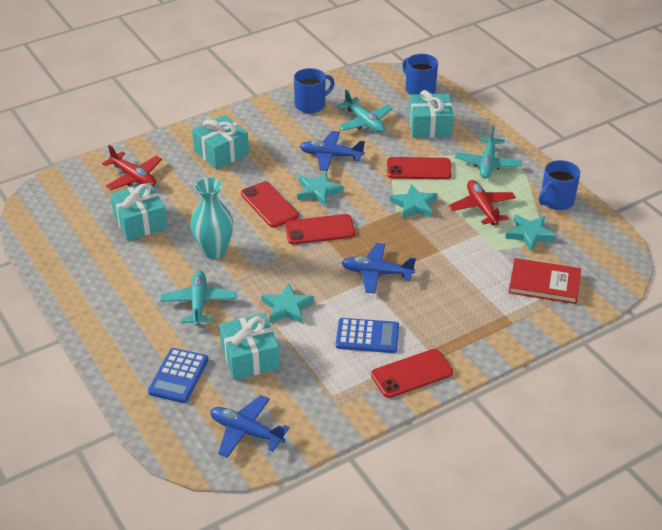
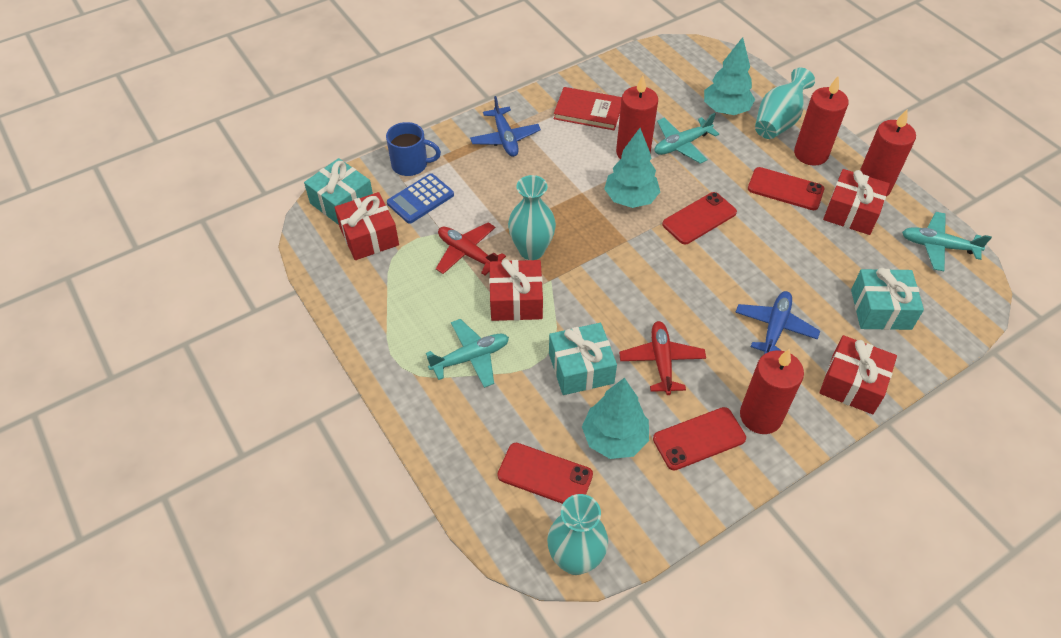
blue calculator: [148,348,208,403] [336,318,399,353] = 2 -> [387,174,454,224] = 1
blue mug: [294,68,335,113] [402,54,438,95] [539,160,580,210] = 3 -> [386,122,441,176] = 1
blue plane: [210,395,290,458] [300,131,365,171] [341,243,416,294] = 3 -> [470,96,541,157] [735,291,820,354] = 2
red candle: none = 0 -> [616,75,658,159] [740,349,804,434] [794,76,849,166] [860,110,916,197] = 4
red gift: none = 0 -> [334,192,399,260] [489,259,543,321] [819,335,897,414] [823,169,890,235] = 4
turquoise gift: [110,183,168,241] [192,115,249,169] [219,313,280,380] [409,90,454,138] = 4 -> [304,158,373,225] [549,323,617,395] [851,268,924,330] = 3
turquoise star: [261,283,314,324] [297,171,343,206] [390,184,437,219] [505,215,556,251] = 4 -> none = 0
turquoise tree: none = 0 -> [582,378,649,459] [604,128,660,208] [704,37,755,115] = 3
turquoise vase: [190,177,233,259] = 1 -> [508,175,556,260] [547,494,608,575] [755,68,815,139] = 3

